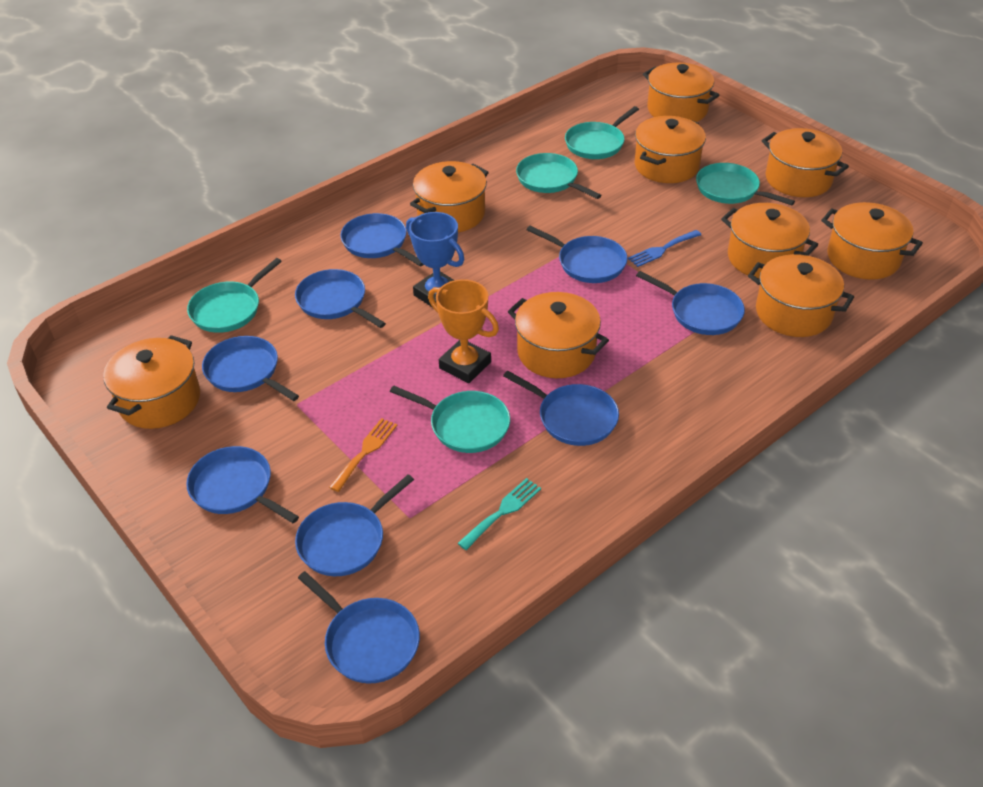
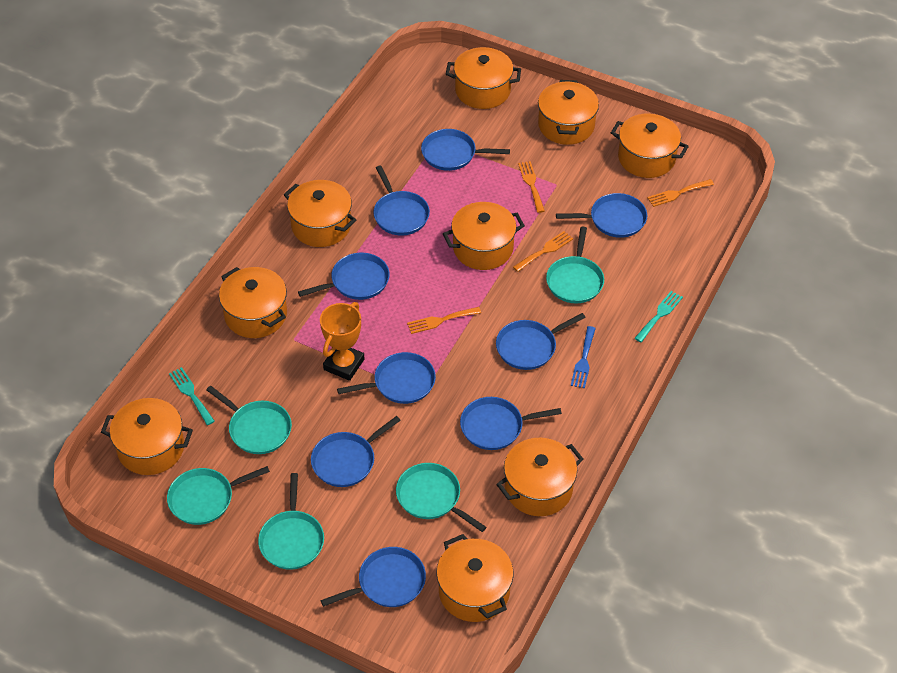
blue trophy: [406,212,464,308] = 1 -> none = 0
orange fork: [329,418,397,492] = 1 -> [407,307,481,334] [513,231,573,272] [518,161,545,213] [647,179,714,207] = 4
turquoise fork: [457,478,541,550] = 1 -> [169,367,215,425] [635,291,683,342] = 2

